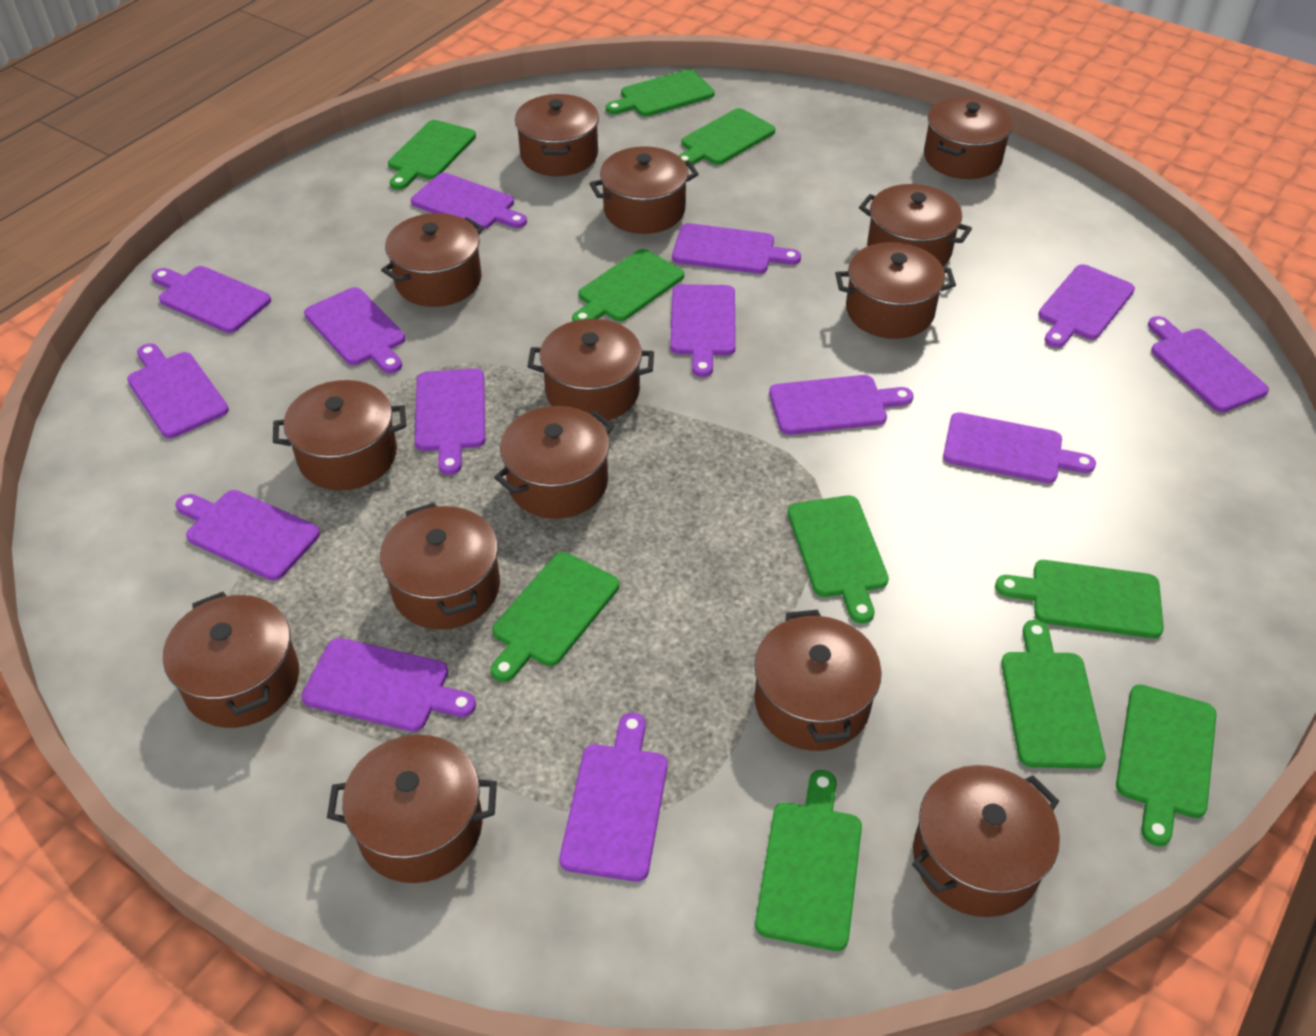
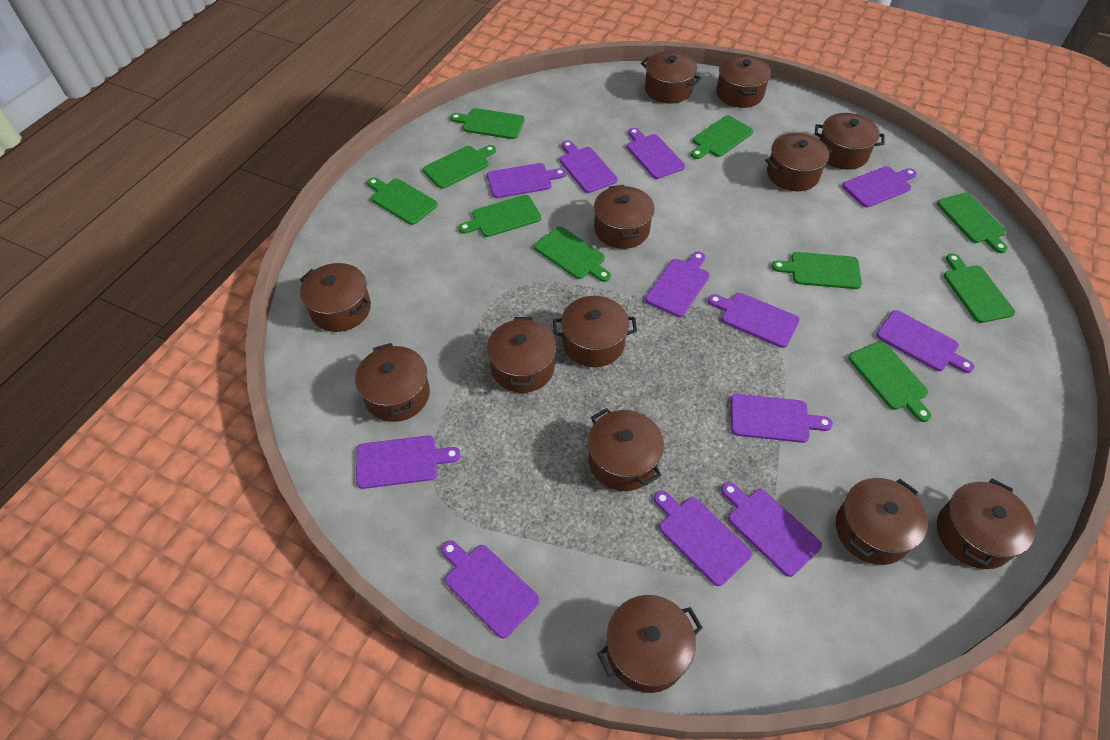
brown pot: [163,592,299,728] [273,380,406,490] [327,735,497,883] [380,503,500,630] [381,213,484,307] [494,406,614,519] [515,94,599,176] [527,319,654,420] [589,146,699,234] [754,610,882,751] [835,242,956,339] [859,184,972,267] [912,765,1060,917] [924,97,1013,179] = 14 -> [300,263,371,332] [355,343,430,422] [487,317,557,393] [553,296,637,367] [588,408,664,491] [594,185,655,249] [597,595,703,693] [641,51,702,104] [716,55,771,108] [765,133,832,191] [815,113,885,170] [836,478,928,565] [937,479,1036,569] = 13
purple cutting board: [127,343,229,438] [152,266,271,333] [175,490,320,581] [301,638,476,732] [304,287,405,373] [411,173,527,230] [415,368,485,475] [560,713,668,882] [670,284,736,377] [672,223,801,274] [769,375,914,435] [943,412,1096,484] [1038,264,1135,348] [1148,316,1269,412] = 14 -> [356,436,461,489] [441,540,540,638] [487,163,566,198] [559,140,617,193] [627,128,685,179] [645,251,710,317] [654,491,752,586] [708,293,800,348] [721,482,822,577] [731,394,833,443] [842,166,917,207] [876,310,974,373] = 12

